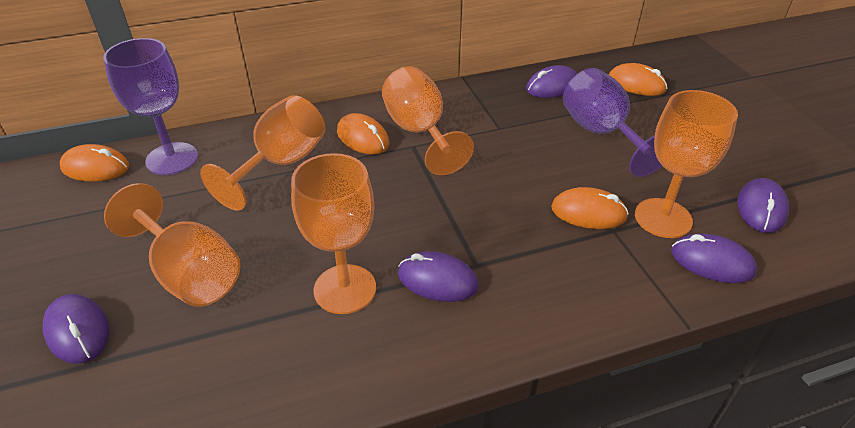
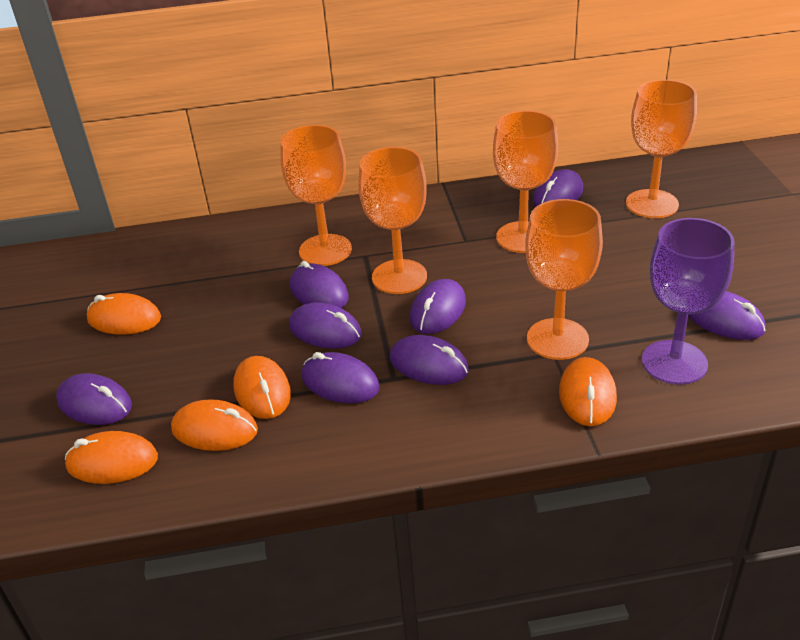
orange mouse: [60,144,129,182] [337,113,390,154] [551,187,629,229] [609,63,667,96] = 4 -> [65,431,158,484] [87,293,161,335] [171,399,258,451] [233,356,291,419] [559,357,617,426] = 5
purple goblet: [103,38,198,175] [563,68,662,177] = 2 -> [642,218,735,385] = 1
purple mouse: [43,294,110,364] [398,251,479,302] [526,65,577,98] [671,234,757,283] [737,178,789,233] = 5 -> [56,373,132,425] [289,302,362,349] [290,261,349,308] [302,352,380,403] [390,335,469,385] [410,279,466,334] [533,169,583,207] [688,291,766,340] = 8

